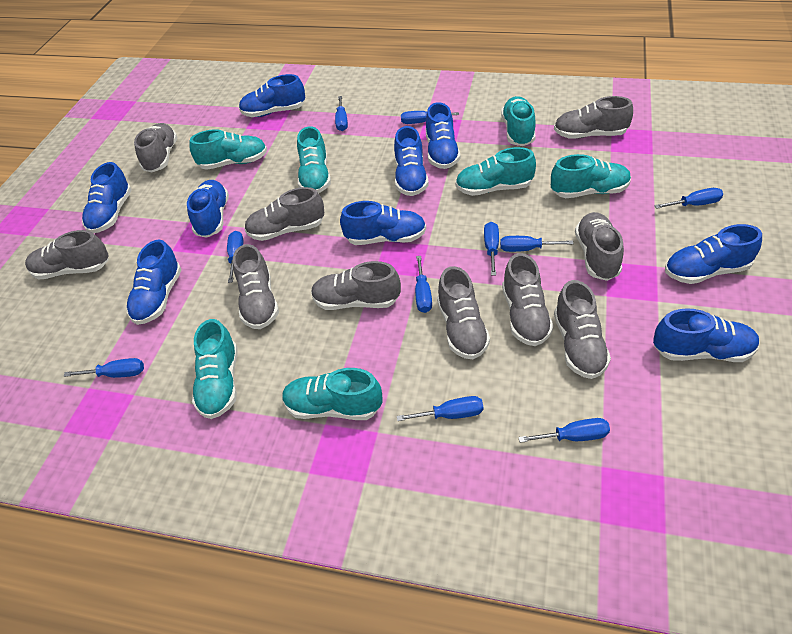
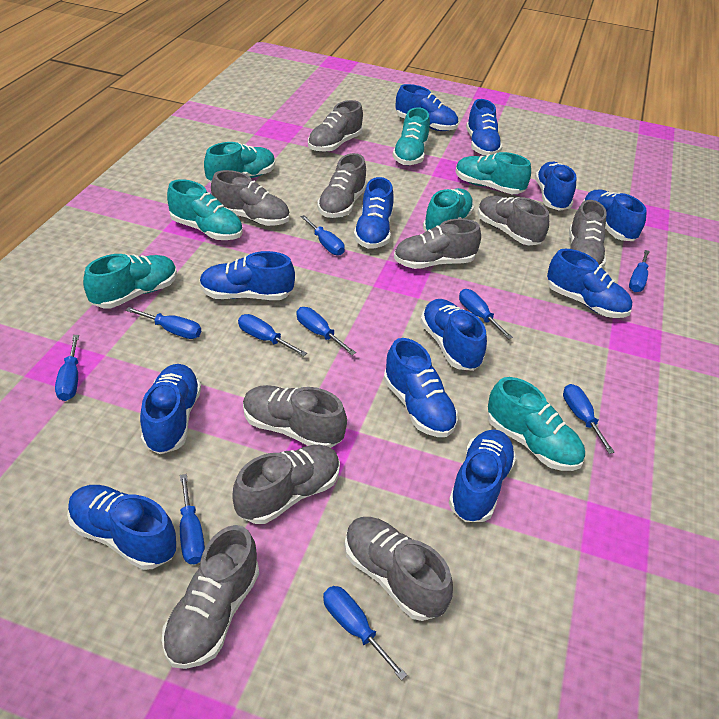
blue shoe: [82,162,132,233] [126,240,182,325] [187,180,229,238] [239,74,305,117] [340,201,426,245] [394,126,429,196] [426,102,460,169] [653,308,760,362] [665,224,762,284] = 9 -> [67,485,177,570] [140,364,201,454] [199,251,295,300] [354,177,394,249] [384,338,458,437] [396,84,458,131] [420,299,487,371] [448,429,516,522] [466,99,503,156] [535,162,577,211] [547,249,632,318] [583,190,647,241] = 12

